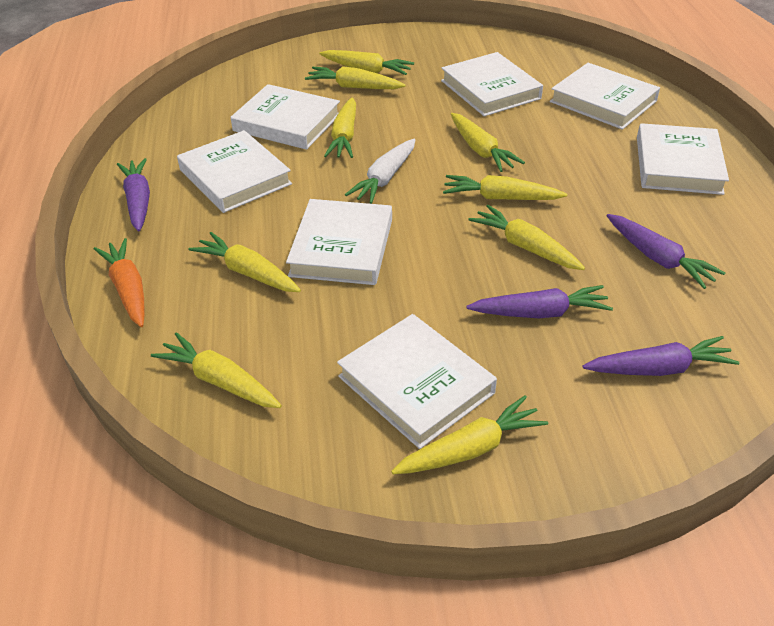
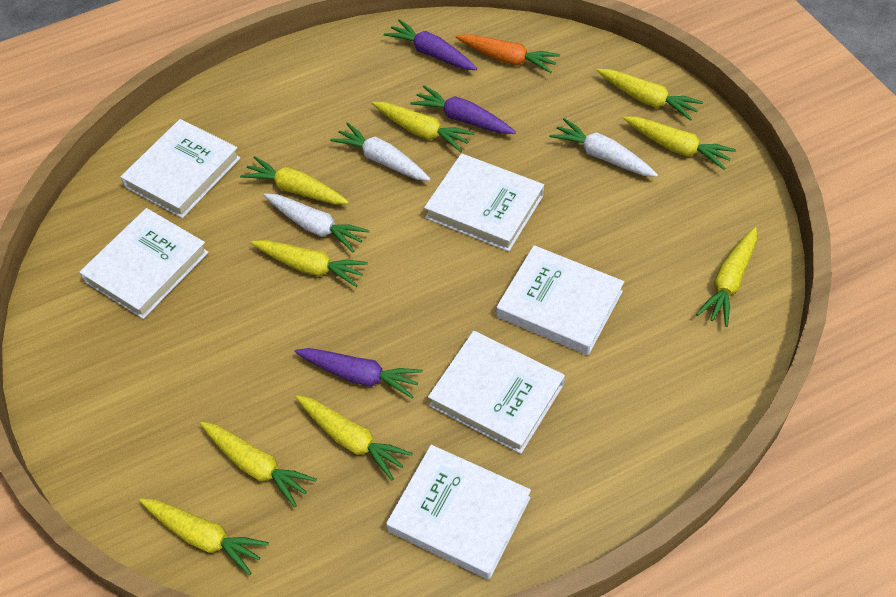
purple carrot: [117,158,150,231] [466,285,613,318] [582,336,739,376] [607,214,725,289] = 4 -> [295,348,423,398] [384,19,477,70] [410,86,516,134] = 3
white book: [177,130,292,213] [230,84,340,150] [286,199,392,285] [337,314,497,449] [441,52,543,116] [550,63,660,130] [637,123,729,195] = 7 -> [79,208,209,319] [121,119,241,218] [386,445,531,580] [424,153,544,252] [428,331,565,454] [497,245,624,355] = 6
white carrot: [345,139,415,204] = 1 -> [264,194,370,252] [330,122,431,181] [550,118,658,177] = 3

